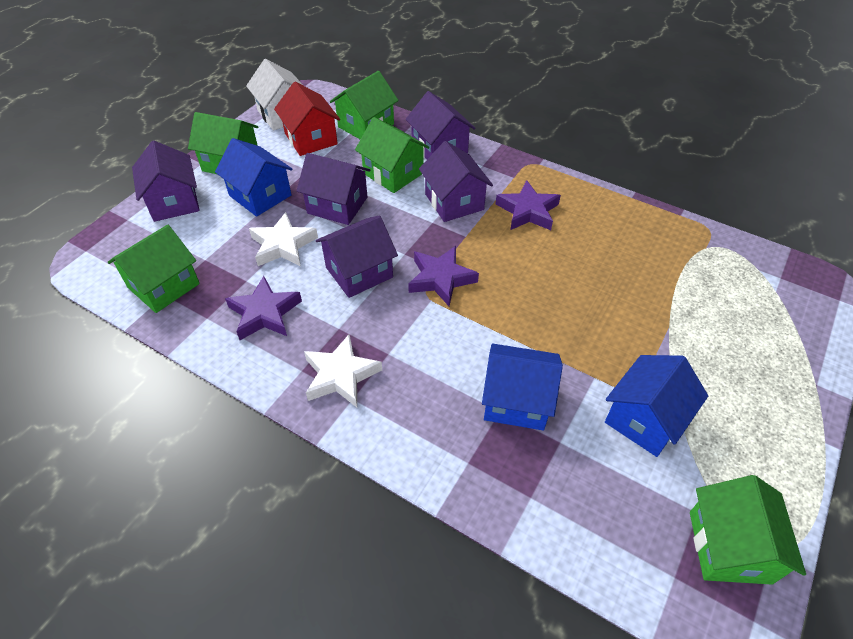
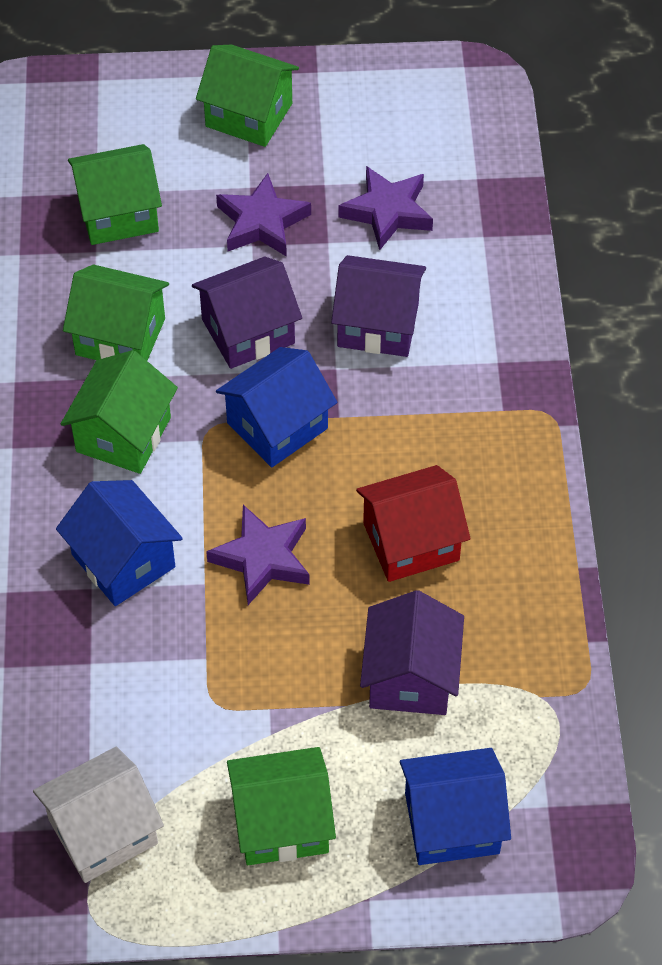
purple house: [132,140,200,222] [297,153,370,225] [316,215,398,298] [405,91,476,159] [419,141,493,222] = 5 -> [192,257,302,369] [331,255,426,357] [360,590,464,715] = 3
white star: [249,212,318,266] [304,334,382,407] = 2 -> none = 0

